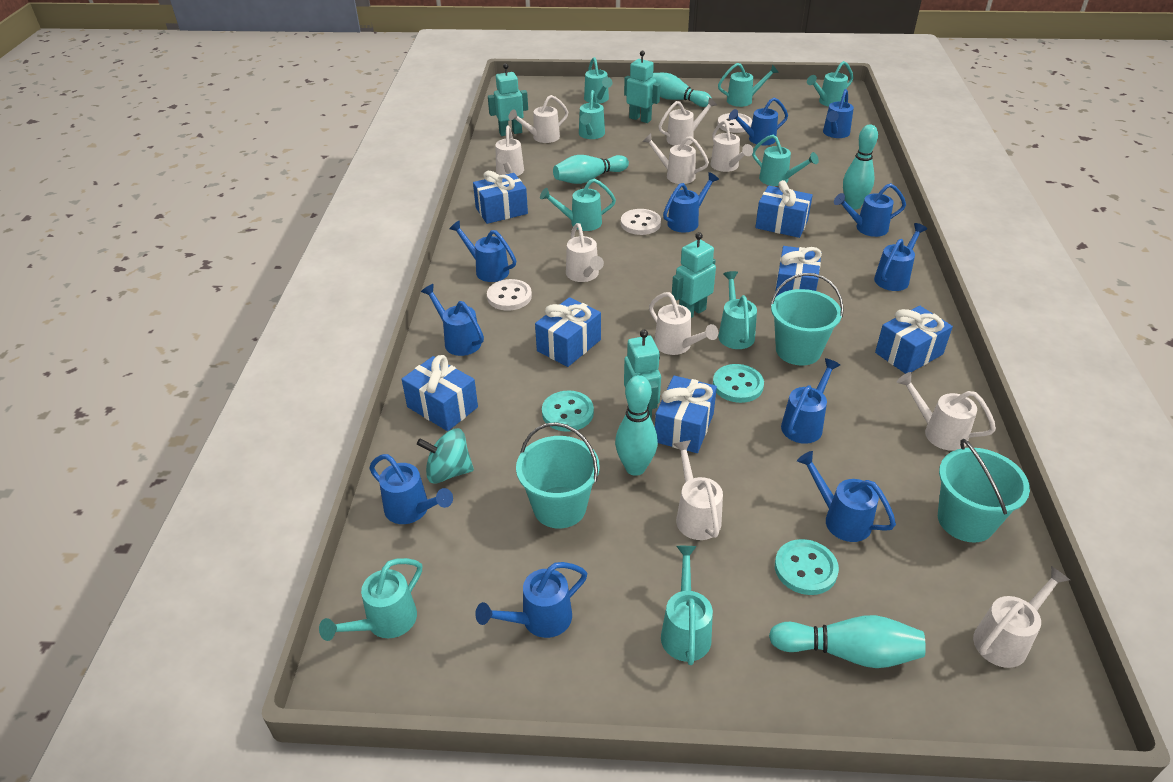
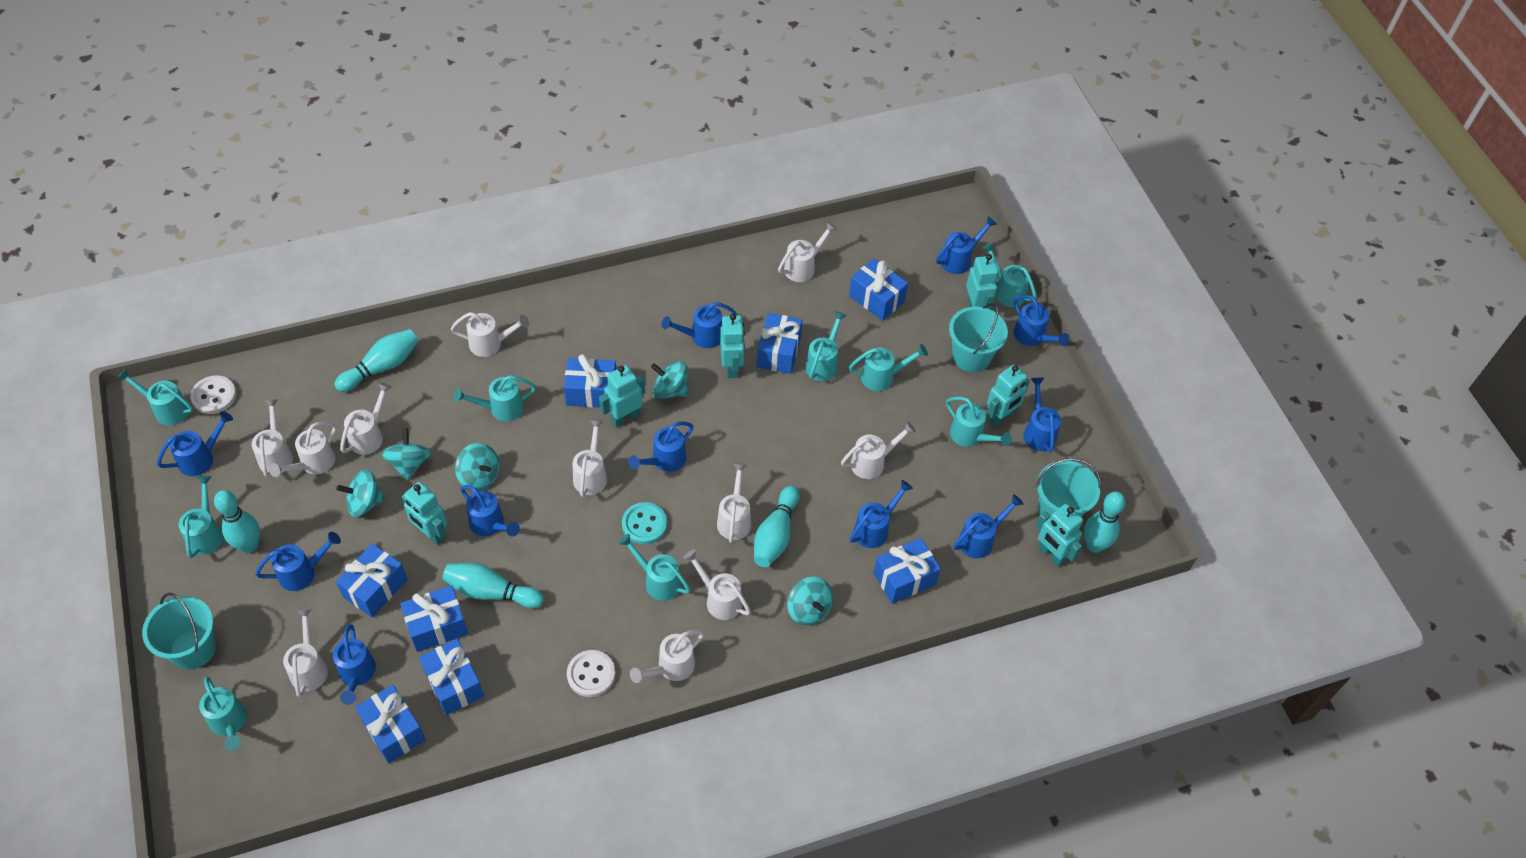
blue gift: [402,355,478,431] [473,171,528,224] [535,297,601,367] [655,376,717,453] [755,180,813,238] [775,246,822,296] [875,306,953,374] = 7 -> [336,544,408,617] [355,684,426,763] [400,585,468,652] [419,639,484,715] [564,354,617,407] [757,313,802,374] [849,258,908,321] [873,538,941,604] = 8
turquoise button: [542,390,594,432] [713,364,764,403] [775,539,839,595] = 3 -> [622,502,667,544] = 1
turquoise robot: [488,63,528,136] [624,51,660,123] [624,330,661,420] [672,232,716,318] = 4 -> [402,482,447,545] [599,365,645,427] [720,314,745,378] [966,254,999,310] [986,365,1030,427] [1035,504,1083,567] = 6
turquoise spinning top: [417,428,474,483] = 1 -> [336,469,386,517] [381,429,431,480] [455,443,499,491] [651,361,689,399] [787,577,833,625] = 5
white button: [487,279,532,311] [621,209,661,235] [717,113,752,133] = 3 -> [190,375,236,414] [567,650,615,697] = 2
white watering can: [495,125,524,176] [509,95,568,143] [566,223,604,282] [642,133,709,184] [649,292,718,355] [658,97,717,146] [674,440,723,540] [710,120,753,172] [897,372,996,451] [973,566,1070,668] = 10 -> [252,399,293,477] [269,422,337,477] [283,607,328,697] [340,382,392,455] [451,312,529,357] [572,419,607,497] [630,630,705,683] [683,549,751,620] [717,462,751,543] [778,222,837,282] [841,421,916,479] = 11

